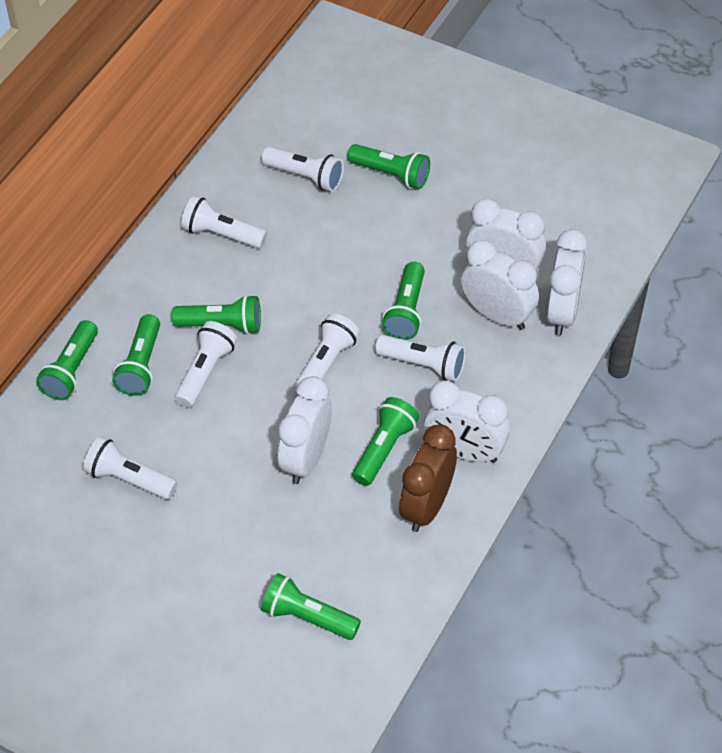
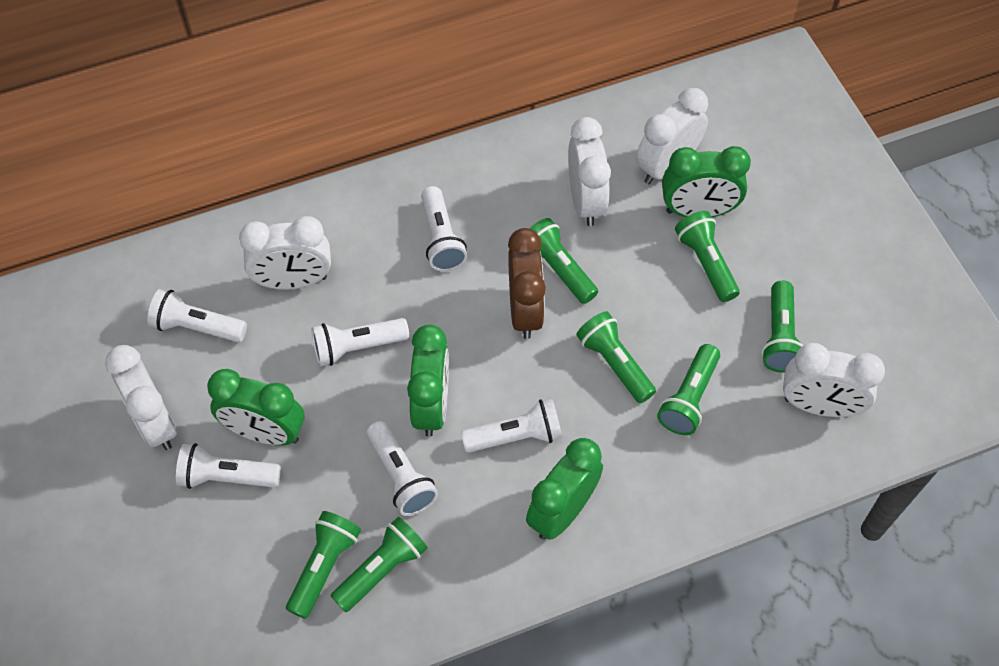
green clock: none = 0 -> [207,369,305,446] [407,325,449,437] [526,438,603,539] [662,146,751,217] = 4

